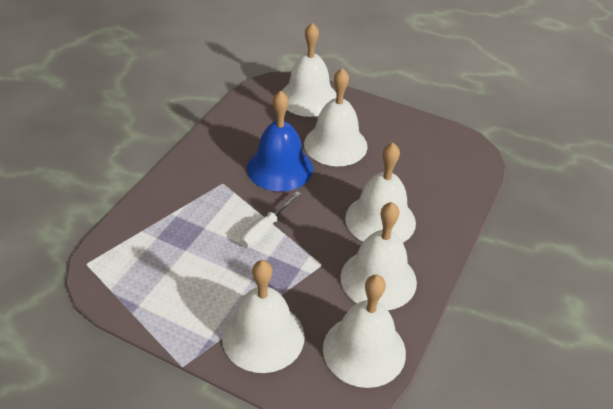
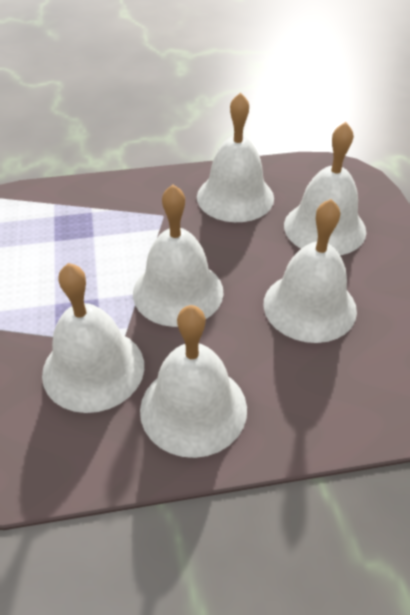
blue bell: [247,91,313,191] = 1 -> none = 0
white screwdriver: [240,191,301,248] = 1 -> none = 0

